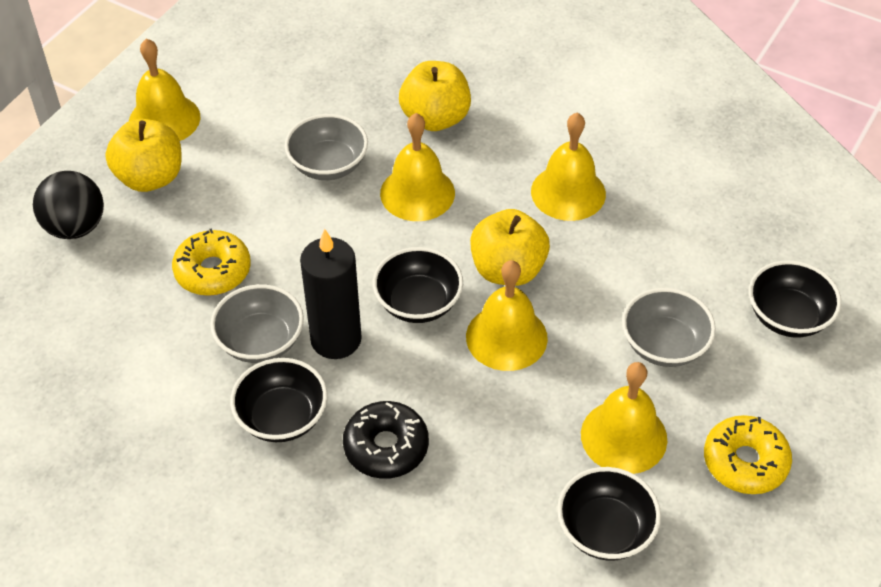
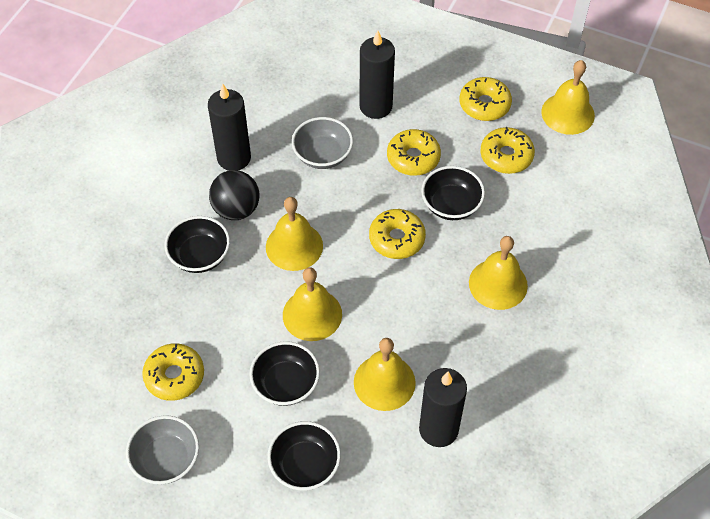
black candle: [300,229,362,359] = 1 -> [208,84,251,171] [359,30,395,119] [419,368,467,447] = 3
black donut: [343,401,429,479] = 1 -> none = 0
grey bowl: [210,284,304,363] [285,114,368,180] [622,288,716,367] = 3 -> [126,415,199,485] [292,117,353,169] = 2
yellow apple: [105,119,182,192] [399,61,471,131] [470,209,550,286] = 3 -> none = 0
yellow donut: [172,228,251,296] [704,415,792,494] = 2 -> [142,343,204,401] [369,209,426,259] [387,129,441,176] [460,77,512,121] [480,127,535,174] = 5

